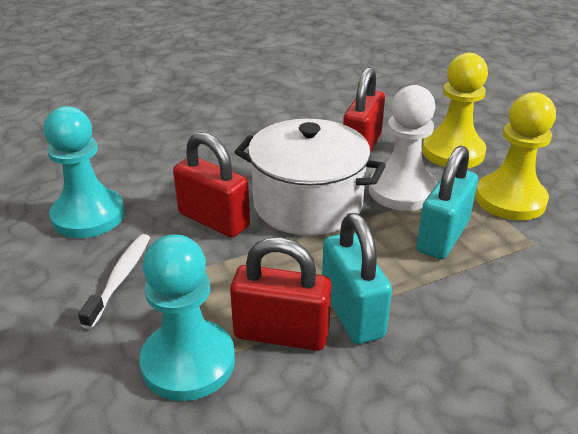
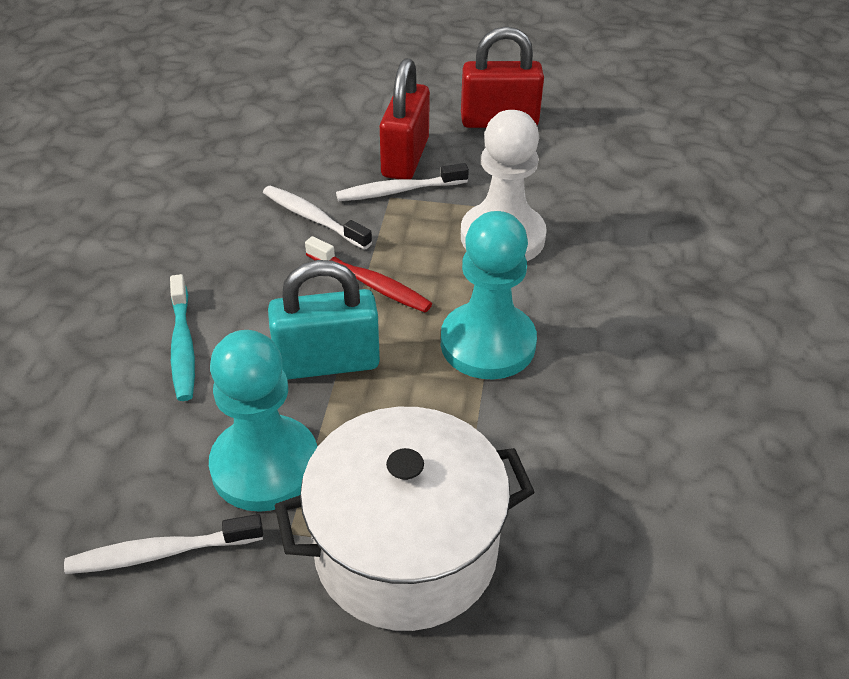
red padlock: [173,132,250,238] [230,238,332,351] [343,67,385,153] = 3 -> [380,58,430,179] [461,26,544,128] = 2
red toothbrush: none = 0 -> [305,236,432,312] = 1
turquoise padlock: [322,213,392,344] [416,146,478,259] = 2 -> [268,260,380,380] = 1
turquoise toothbrush: none = 0 -> [170,274,195,401] = 1
white toothbrush: [78,234,150,329] = 1 -> [64,514,263,574] [263,185,372,250] [336,163,469,201] = 3
yellow pawn: [422,53,488,168] [475,92,556,220] = 2 -> none = 0

